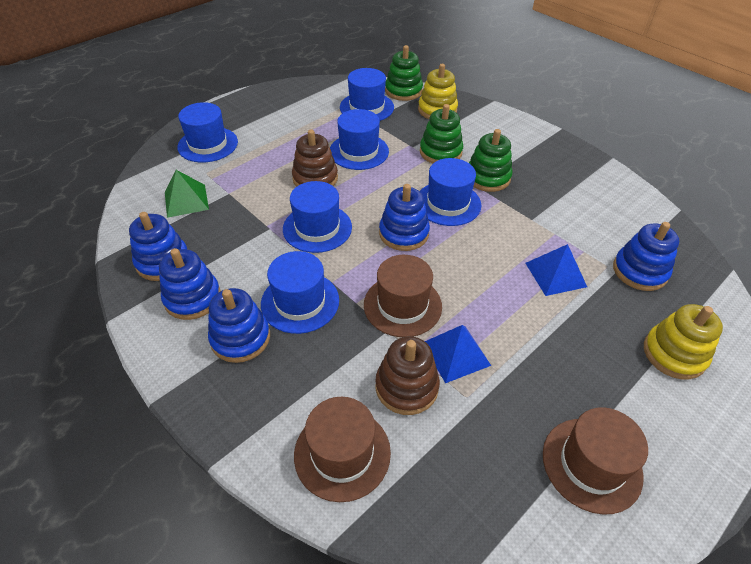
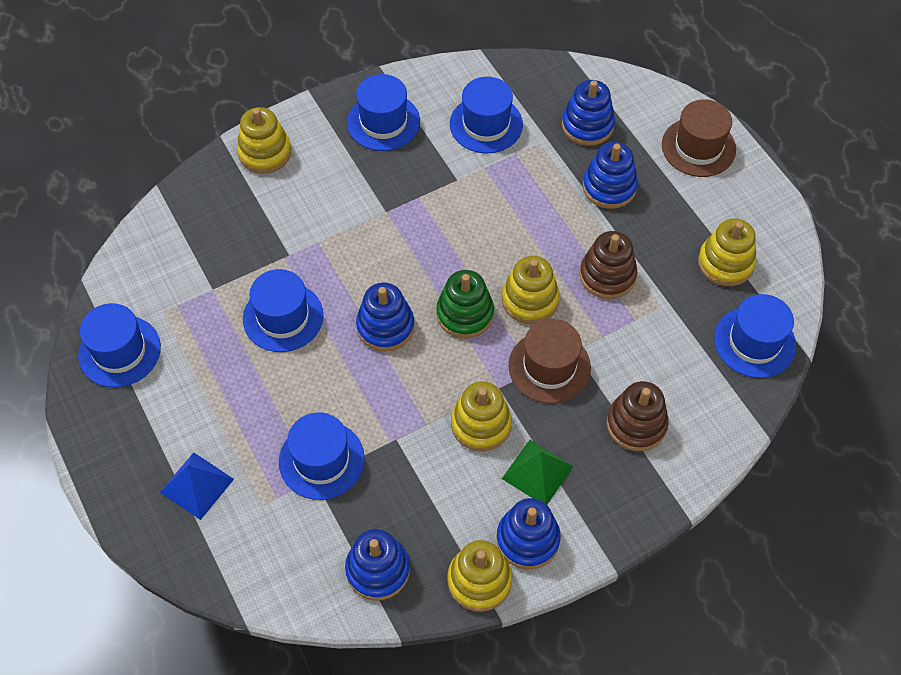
blue pyramid: [425,325,491,383] [525,244,587,296] = 2 -> [160,452,234,520] = 1
brown hat: [294,397,391,502] [364,255,442,337] [543,407,648,515] = 3 -> [509,319,591,404] [662,99,736,177] = 2
green stacking toy: [385,45,423,101] [420,104,463,163] [469,129,513,192] = 3 -> [436,270,494,339] = 1
yellow stacking toy: [418,64,458,119] [644,304,723,379] = 2 -> [237,107,291,174] [447,540,512,612] [451,381,512,451] [502,256,560,324] [698,218,757,286] = 5

